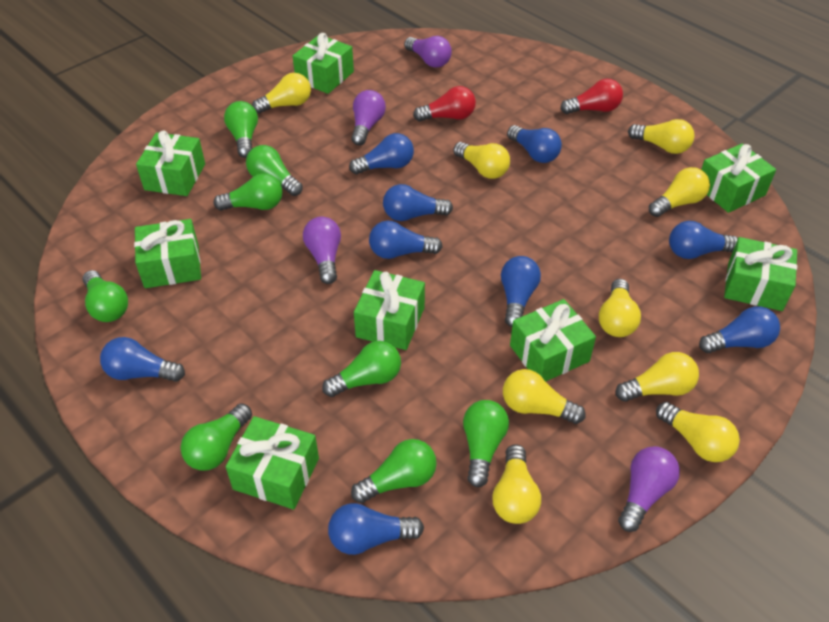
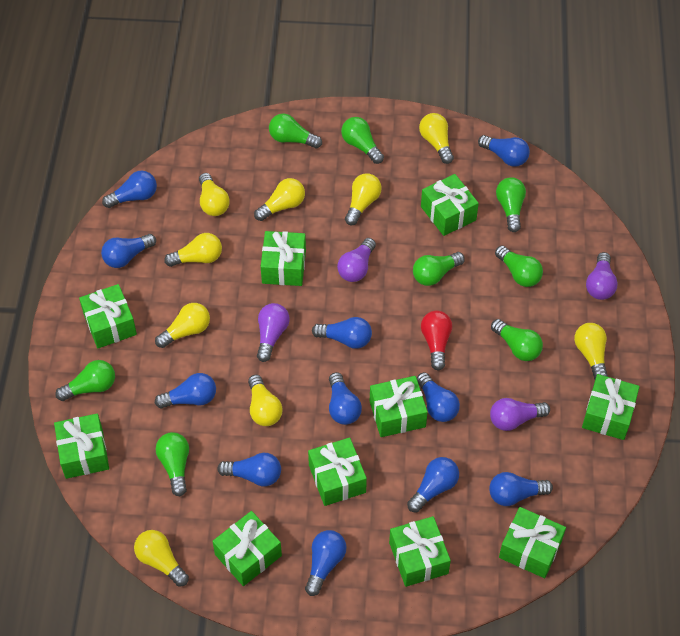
blue light bulb: [100,337,185,382] [328,503,424,555] [349,133,414,174] [369,221,443,259] [383,184,453,221] [501,256,541,327] [507,125,562,163] [669,221,738,259] [699,306,780,353] = 9 -> [101,234,156,268] [102,170,157,208] [155,373,216,408] [217,453,281,486] [305,530,346,596] [312,317,372,349] [329,372,362,425] [407,457,459,512] [417,372,460,422] [478,135,530,167] [489,472,553,506] = 11
green gift: [134,219,201,288] [136,131,205,196] [226,416,319,509] [293,33,354,94] [354,270,425,350] [510,299,596,381] [701,144,776,213] [724,237,797,311] = 8 -> [54,414,109,479] [79,284,137,348] [212,511,282,586] [261,231,306,286] [308,437,367,506] [370,376,428,437] [389,516,451,587] [421,174,479,236] [499,507,566,578] [582,374,640,440] = 10
red light bulb: [413,86,476,122] [560,79,623,114] = 2 -> [421,310,452,371] = 1

